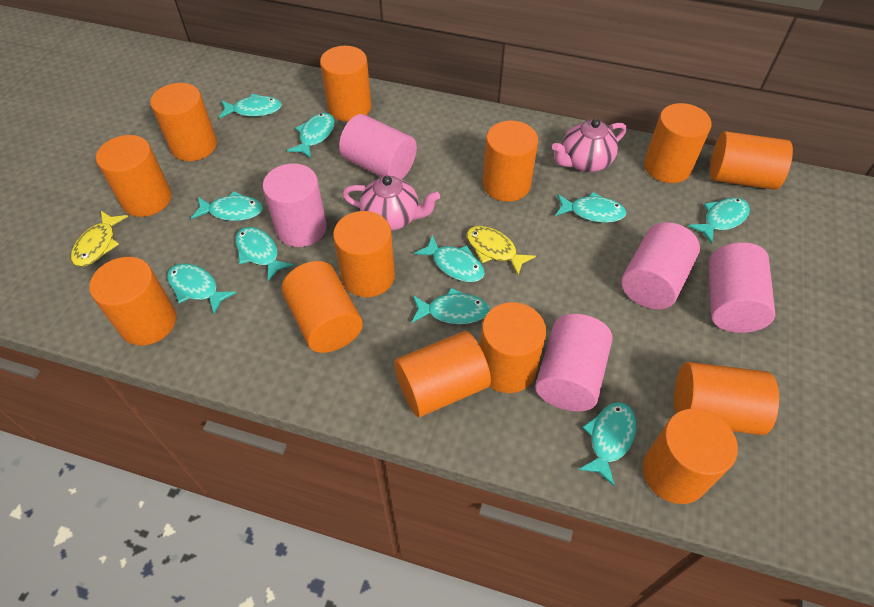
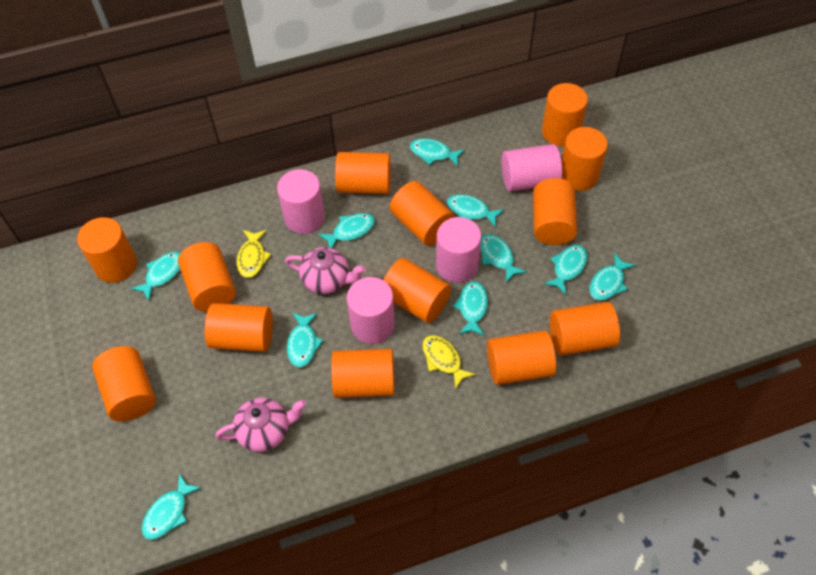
pink cylinder: [262,163,327,247] [339,114,417,179] [535,314,613,412] [621,222,700,309] [709,242,776,333] = 5 -> [277,169,325,234] [347,277,395,344] [436,217,481,283] [501,144,562,191] = 4

